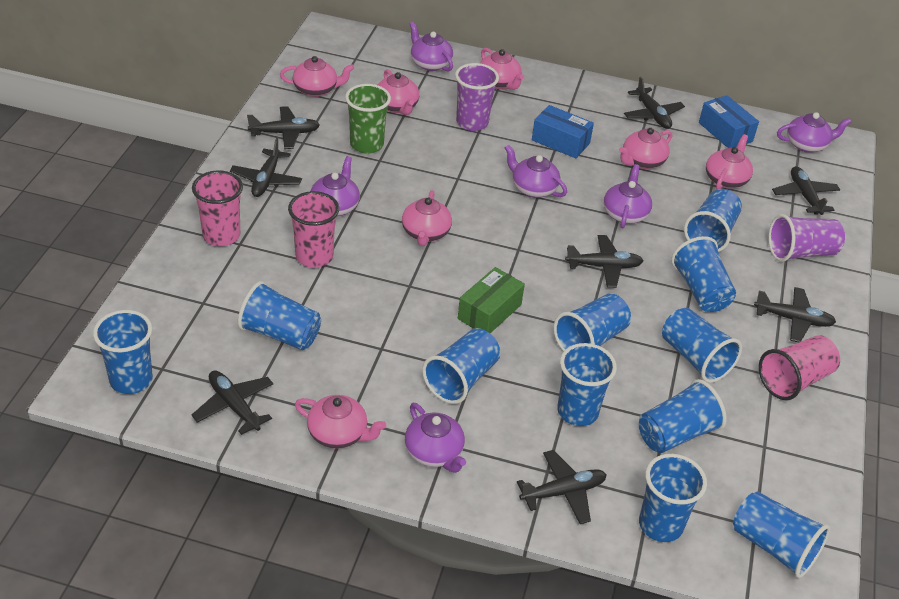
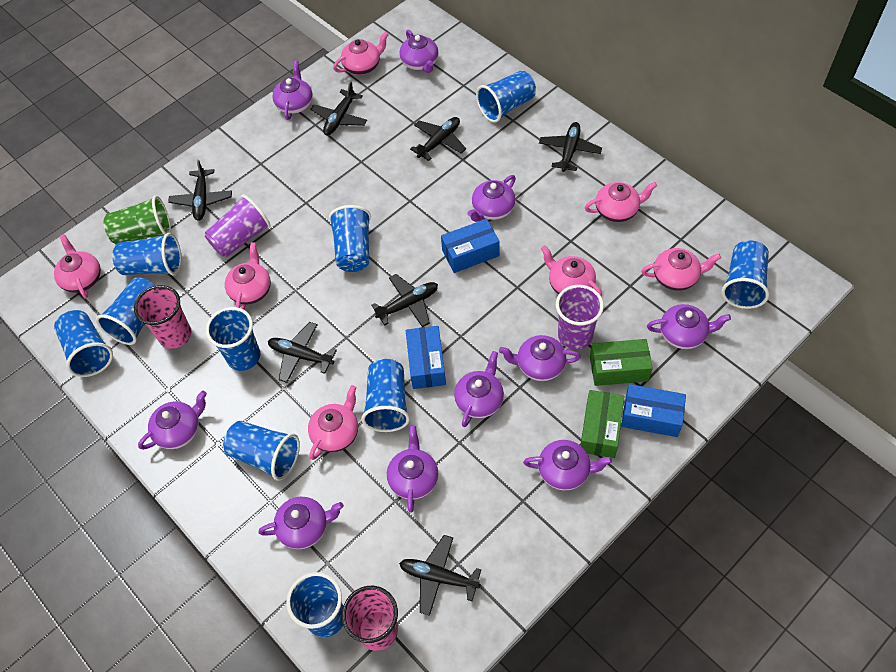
black plane: [191,370,273,435] [230,137,302,197] [247,106,320,149] [517,450,607,524] [565,235,643,288] [624,77,685,129] [754,287,836,343] [772,166,840,215] = 8 -> [168,160,232,221] [268,322,337,383] [310,81,367,135] [371,274,438,327] [399,535,481,616] [410,117,466,161] [539,122,602,172] = 7
blue box: [532,105,594,158] [699,95,759,148] = 2 -> [406,326,446,389] [441,219,500,273] [621,384,686,437] = 3
blue cup: [93,310,153,394] [238,281,321,350] [422,328,501,404] [554,293,631,352] [557,343,617,426] [639,379,727,453] [639,454,707,542] [662,308,742,383] [671,236,736,312] [684,189,742,252] [733,491,830,578] = 11 -> [54,310,113,377] [96,278,156,345] [112,233,182,276] [206,307,260,371] [223,421,300,481] [286,572,343,637] [329,205,371,272] [361,359,410,432] [476,71,536,123] [722,240,769,309] = 10
green box: [458,267,525,333] = 1 -> [580,390,625,458] [590,339,653,386] = 2
pink cup: [192,170,243,246] [288,191,339,268] [759,335,840,400] = 3 -> [134,285,191,349] [342,586,398,651] = 2
purple teapot: [311,156,360,216] [405,403,466,473] [410,22,453,72] [505,145,567,198] [604,164,652,228] [777,112,851,153] = 6 -> [138,391,207,450] [258,497,344,549] [272,61,313,120] [387,426,438,513] [399,30,438,73] [454,351,504,427] [467,175,516,222] [499,335,581,381] [523,440,612,490] [647,304,731,349] = 10

